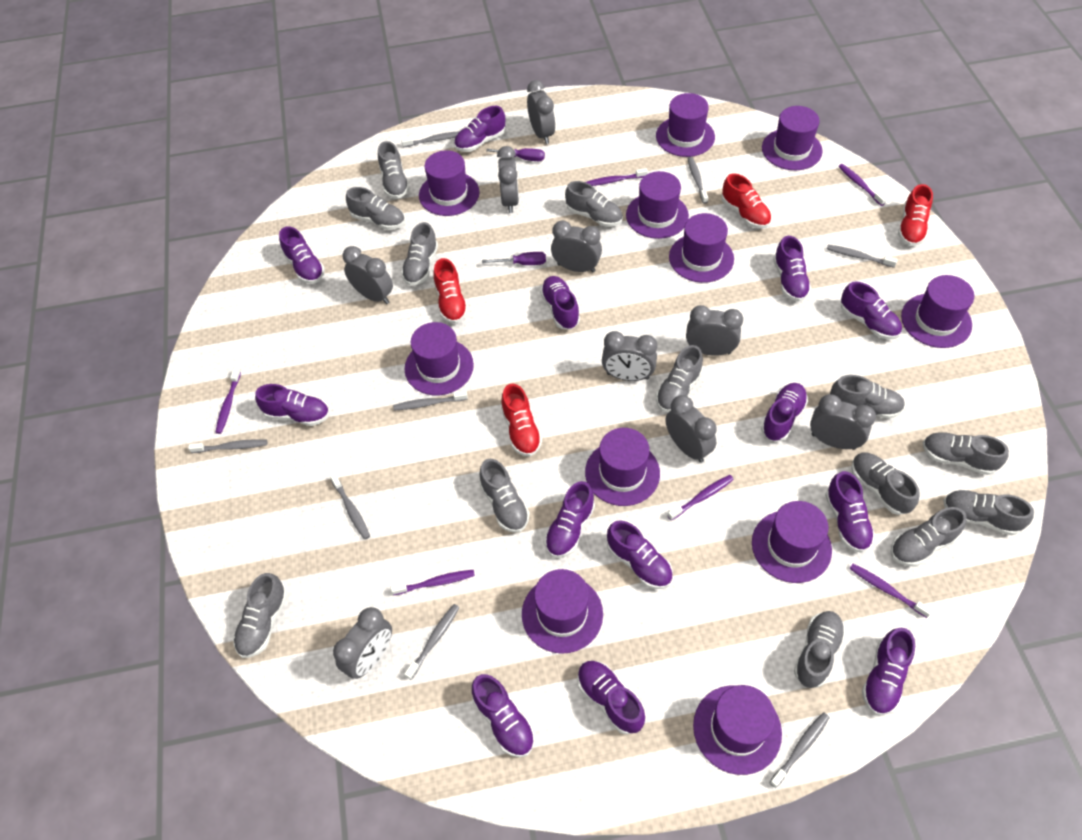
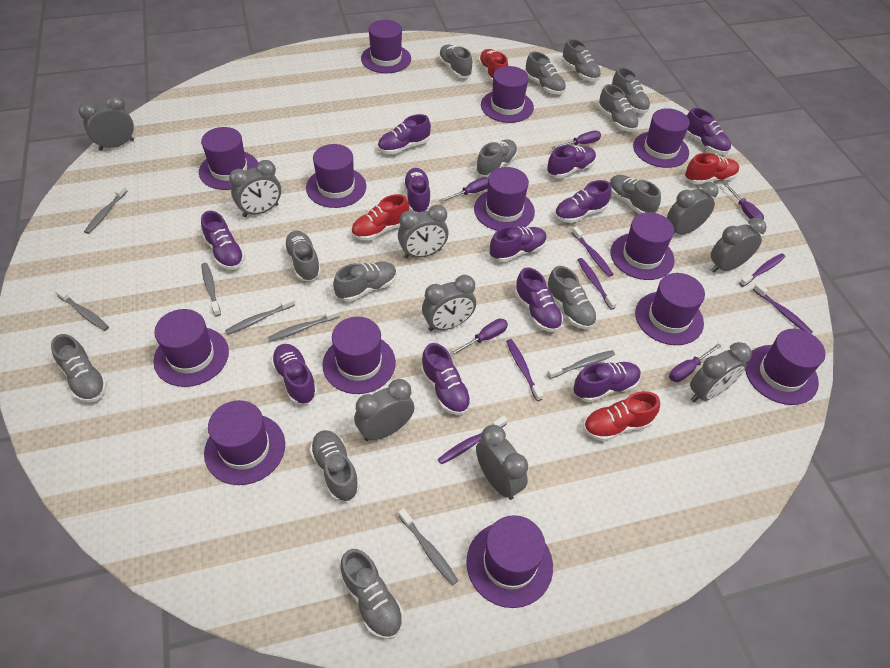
grey toothbrush: [188,439,267,453] [330,473,370,540] [393,391,468,410] [401,131,460,148] [404,604,460,680] [687,157,708,204] [769,712,830,788] [827,245,898,268] = 8 -> [55,288,109,331] [84,185,127,234] [201,263,221,316] [225,297,295,335] [268,309,340,342] [398,508,458,585] [547,350,615,379] = 7
purple hat: [405,322,474,395] [419,150,480,216] [522,569,603,654] [585,428,660,506] [626,171,689,239] [656,93,715,157] [669,213,734,283] [693,685,782,775] [752,501,832,583] [762,106,823,170] [901,275,974,348] = 11 -> [153,309,229,387] [199,127,258,190] [204,400,285,485] [306,144,366,208] [322,317,396,394] [361,20,411,73] [466,515,553,608] [474,167,535,231] [481,66,534,123] [611,212,675,280] [633,108,690,168] [635,273,705,345] [745,329,825,405] = 13
purple screwdriver: [482,252,546,265] [486,148,545,161] = 2 -> [439,177,488,203] [449,319,508,357] [551,131,601,149] [669,343,721,382] [723,183,764,220] = 5
purple shoe: [255,384,329,426] [279,226,325,284] [454,106,505,152] [472,674,535,757] [540,276,580,329] [545,481,595,558] [577,661,645,735] [607,520,673,589] [761,383,808,441] [773,236,811,302] [825,471,875,553] [841,281,902,339] [862,628,915,715] = 13 -> [201,211,245,270] [271,344,317,404] [378,114,431,154] [403,168,431,213] [421,343,471,415] [490,226,547,262] [515,267,563,332] [547,145,596,178] [555,180,612,223] [573,362,641,402] [686,108,731,155] = 11

